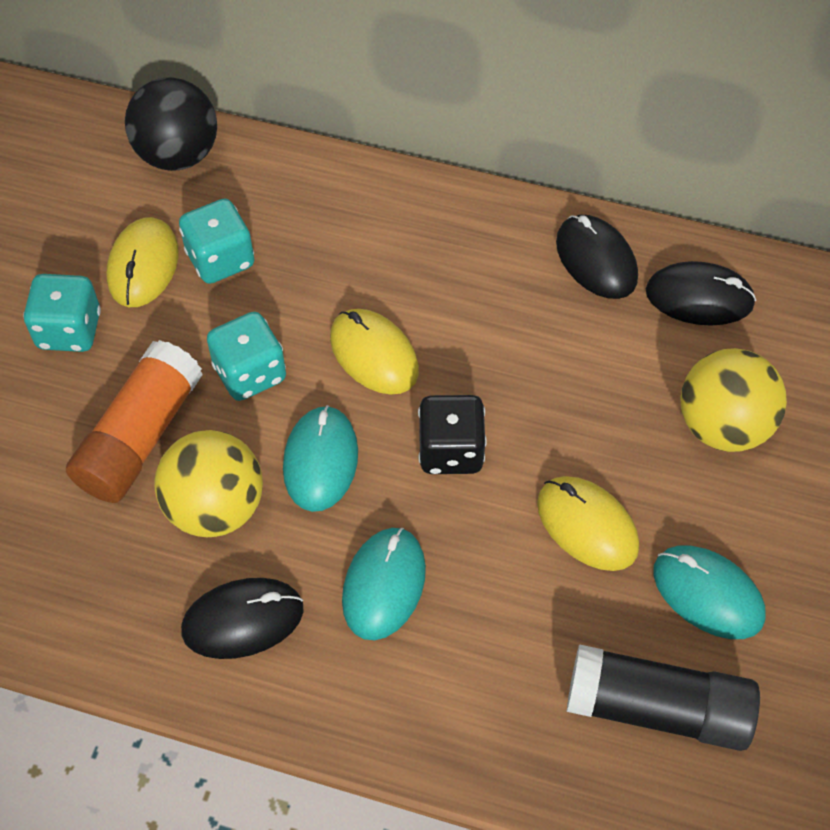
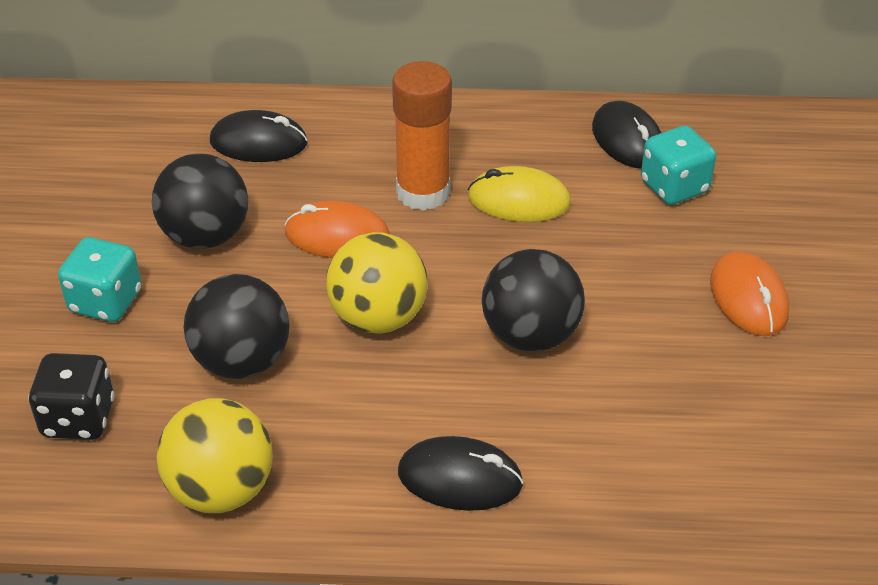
black ball: [125,77,217,171] = 1 -> [152,153,248,249] [184,274,290,379] [482,249,585,352] = 3
black glue stick: [566,644,760,751] = 1 -> none = 0
orange mouse: none = 0 -> [285,200,390,258] [710,251,789,336] = 2
turquoise dice: [23,274,101,352] [179,198,254,284] [207,312,286,401] = 3 -> [58,237,142,322] [641,126,716,205] = 2
turquoise mouse: [283,405,358,512] [342,528,426,640] [653,545,766,639] = 3 -> none = 0
yellow mouse: [107,217,178,307] [330,309,419,395] [537,476,639,571] = 3 -> [468,166,571,222] = 1

